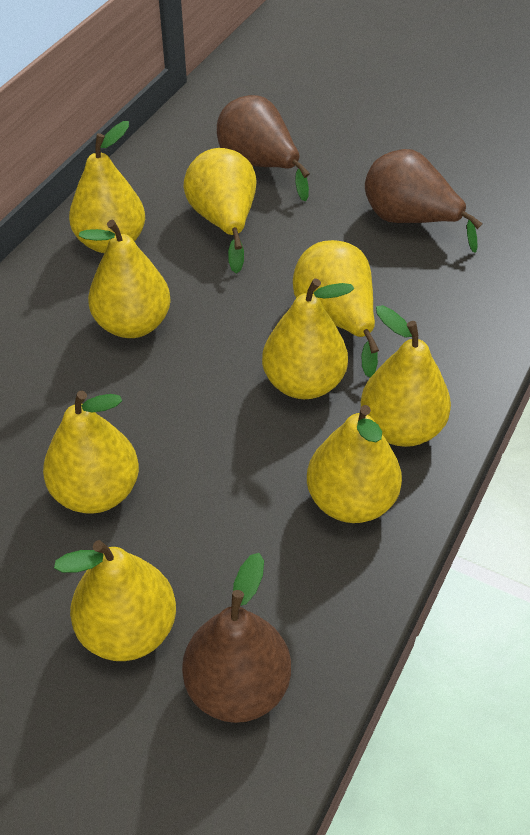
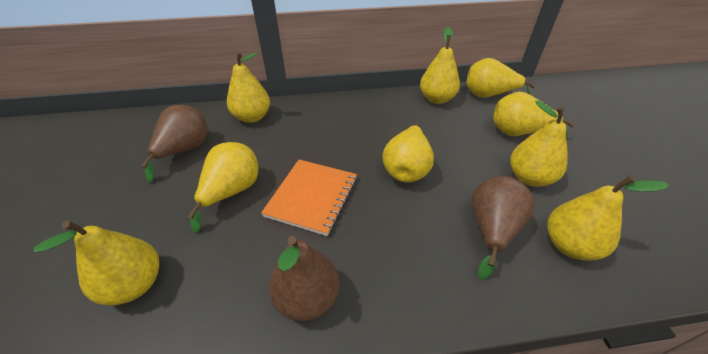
orange notebook: none = 0 -> [261,160,357,236] = 1

